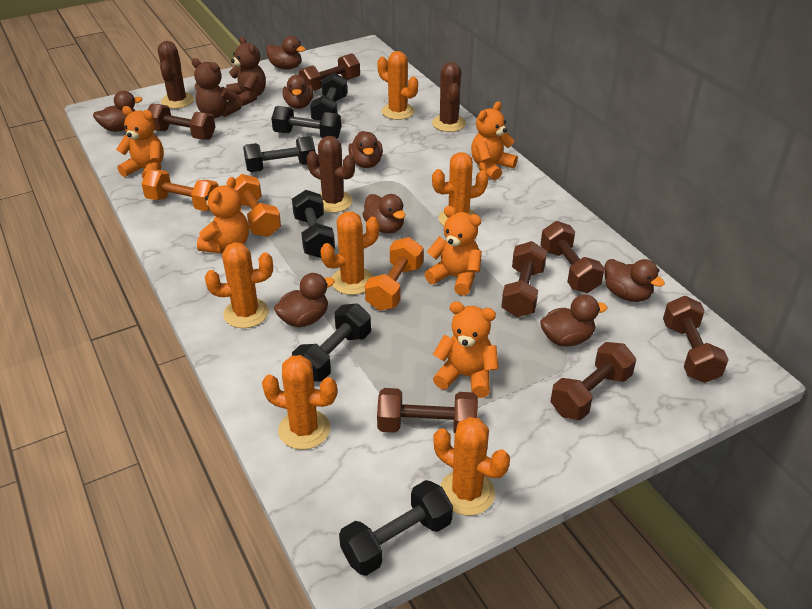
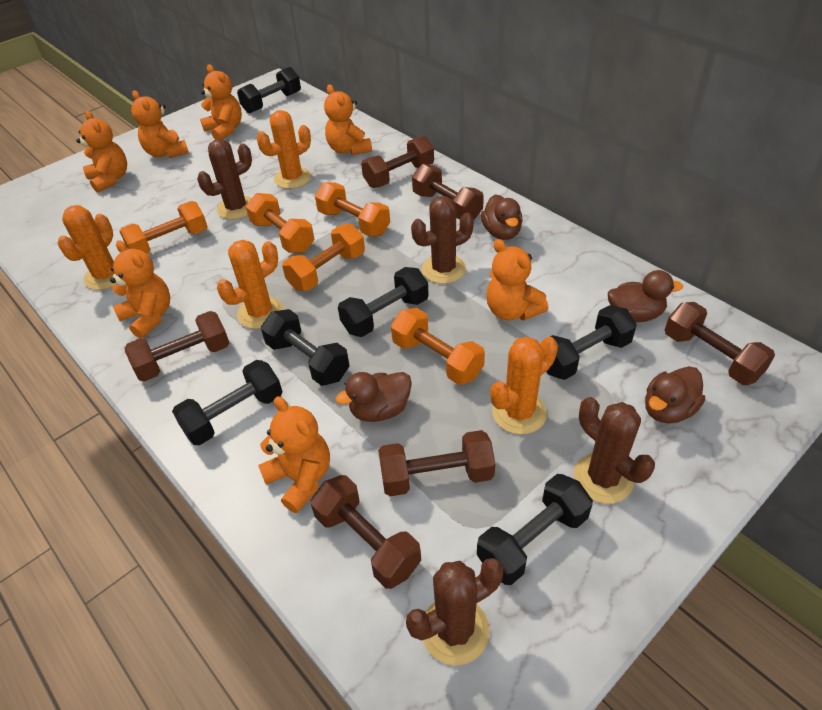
brown cactus: [158,41,194,109] [307,136,355,213] [432,62,466,132] = 3 -> [197,139,252,220] [406,558,503,665] [411,196,474,284] [573,397,655,504] = 4
brown duck: [93,91,142,132] [266,36,306,70] [274,273,335,327] [283,75,314,109] [348,131,383,168] [362,194,405,233] [540,294,608,347] [604,259,665,302] = 8 -> [336,372,412,422] [481,194,523,240] [608,270,683,322] [645,366,705,424] = 4
brown dumbbell: [148,104,216,140] [299,53,360,91] [377,388,478,433] [501,241,547,317] [540,221,605,293] [551,342,636,420] [663,296,729,383] = 7 -> [125,311,229,382] [311,475,421,589] [361,136,434,188] [378,430,495,496] [412,164,484,220] [665,302,775,385] = 6
brown teddy bear: [192,58,241,118] [226,36,266,107] = 2 -> none = 0
orange cactus: [205,242,273,328] [262,355,337,450] [320,211,379,295] [377,51,418,120] [432,152,489,226] [433,417,510,516] = 6 -> [58,205,115,290] [217,240,283,329] [257,110,311,189] [490,337,558,435] = 4
orange dumbbell: [141,169,218,211] [234,174,281,237] [365,237,423,311] = 3 -> [119,201,208,254] [246,193,314,253] [282,224,365,291] [315,182,390,237] [391,308,485,385] = 5
orange teddy bear: [116,106,164,179] [197,177,249,253] [425,206,482,296] [433,301,499,398] [471,102,518,180] = 5 -> [76,111,127,193] [110,240,170,338] [131,90,189,158] [200,64,242,139] [258,396,330,513] [324,84,372,155] [486,239,548,320] = 7

